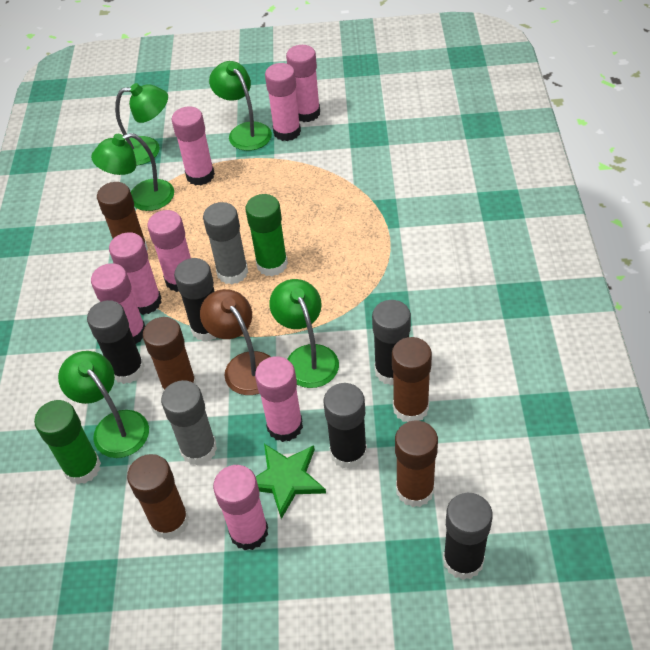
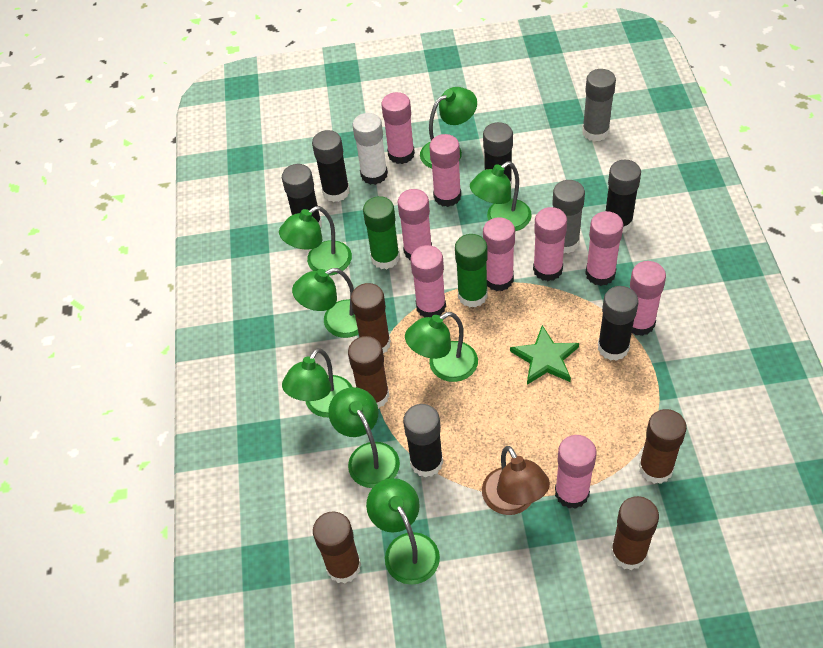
black glue stick: [87,300,145,384] [174,258,217,341] [323,383,367,469] [372,300,411,385] [443,493,493,580] = 5 -> [282,164,322,227] [312,130,350,202] [403,404,443,477] [483,122,513,185] [598,286,639,361] [606,160,641,233] = 6
green lamp: [58,351,149,458] [91,133,174,211] [115,83,168,166] [209,61,272,151] [269,279,339,388] = 5 -> [279,206,352,276] [282,348,352,417] [292,268,359,338] [328,387,400,488] [366,478,440,585] [405,312,478,382] [420,87,477,169] [470,161,532,231] = 8
pink glue stick: [91,263,145,344] [109,232,162,315] [147,210,191,292] [171,107,215,185] [213,465,268,550] [255,356,303,442] [265,63,301,141] [286,45,320,122] = 8 -> [381,92,415,164] [397,189,432,260] [410,245,446,318] [429,134,461,207] [483,217,515,291] [533,207,567,281] [555,435,597,509] [585,211,623,286] [630,261,666,336] = 9
white glue stick: none = 0 -> [352,113,388,185] = 1

